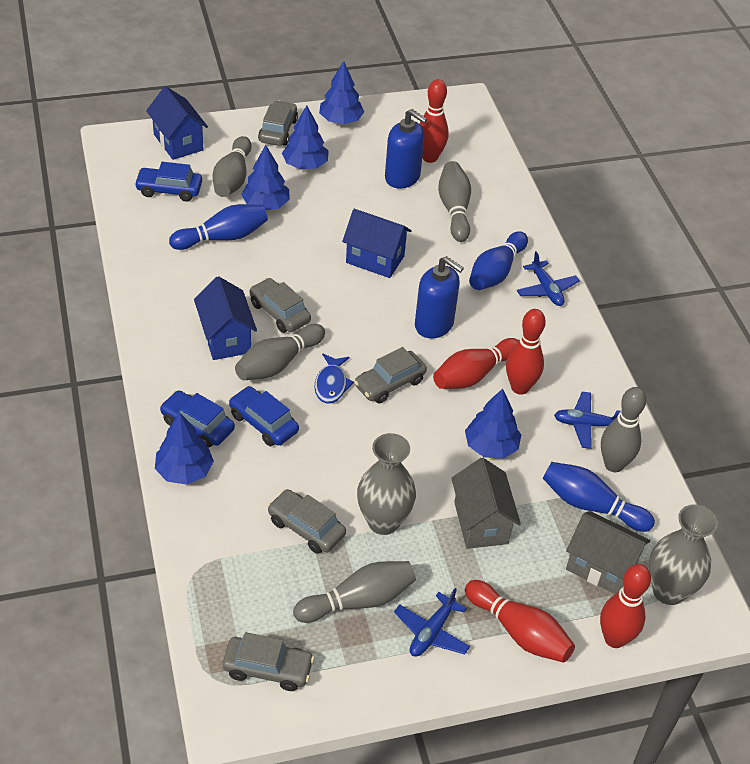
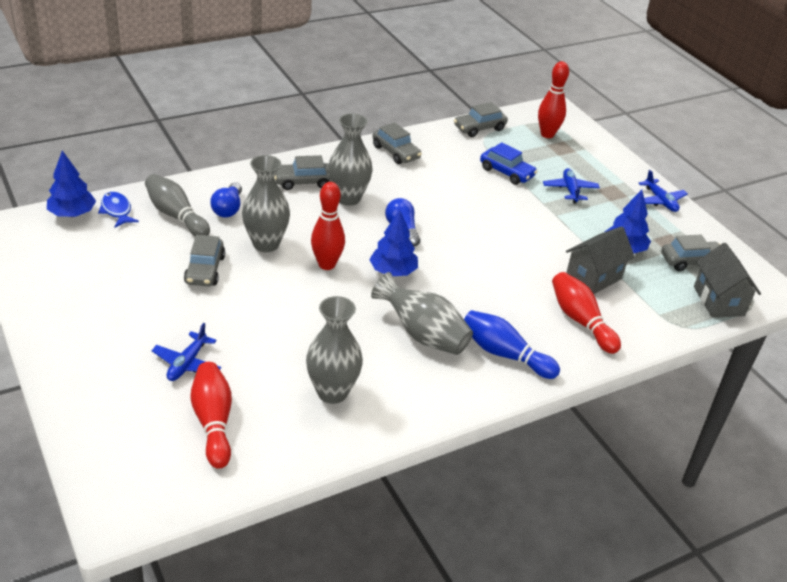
blue bowling pin: [169,204,268,250] [469,231,528,290] [543,462,655,532] = 3 -> [464,310,560,379] = 1
blue car: [134,162,202,201] [160,390,235,448] [229,386,299,446] = 3 -> [480,142,537,185] = 1
blue house: [146,86,208,160] [194,276,257,360] [342,209,412,278] = 3 -> none = 0
blue light bulb: none = 0 -> [210,182,242,218] [385,198,421,247] = 2
blue soap dispenser: [385,109,427,189] [415,256,464,338] = 2 -> none = 0
blue tree: [155,413,214,485] [241,145,290,210] [282,105,328,169] [319,61,364,124] [465,389,521,459] = 5 -> [47,151,96,217] [369,209,418,276] [604,190,651,253] = 3
grey bowling pin: [213,136,252,197] [235,324,325,381] [293,561,416,623] [438,161,471,242] [601,387,646,472] = 5 -> [145,174,210,236] = 1
grey vase: [357,433,416,535] [649,504,718,605] = 2 -> [242,155,290,252] [306,296,363,404] [328,113,373,206] [371,272,473,355] = 4
red bowling pin: [420,79,449,163] [433,338,519,389] [465,580,575,663] [506,309,546,395] [600,564,651,648] = 5 -> [190,362,232,469] [311,182,345,270] [538,61,569,138] [552,272,621,354] = 4

